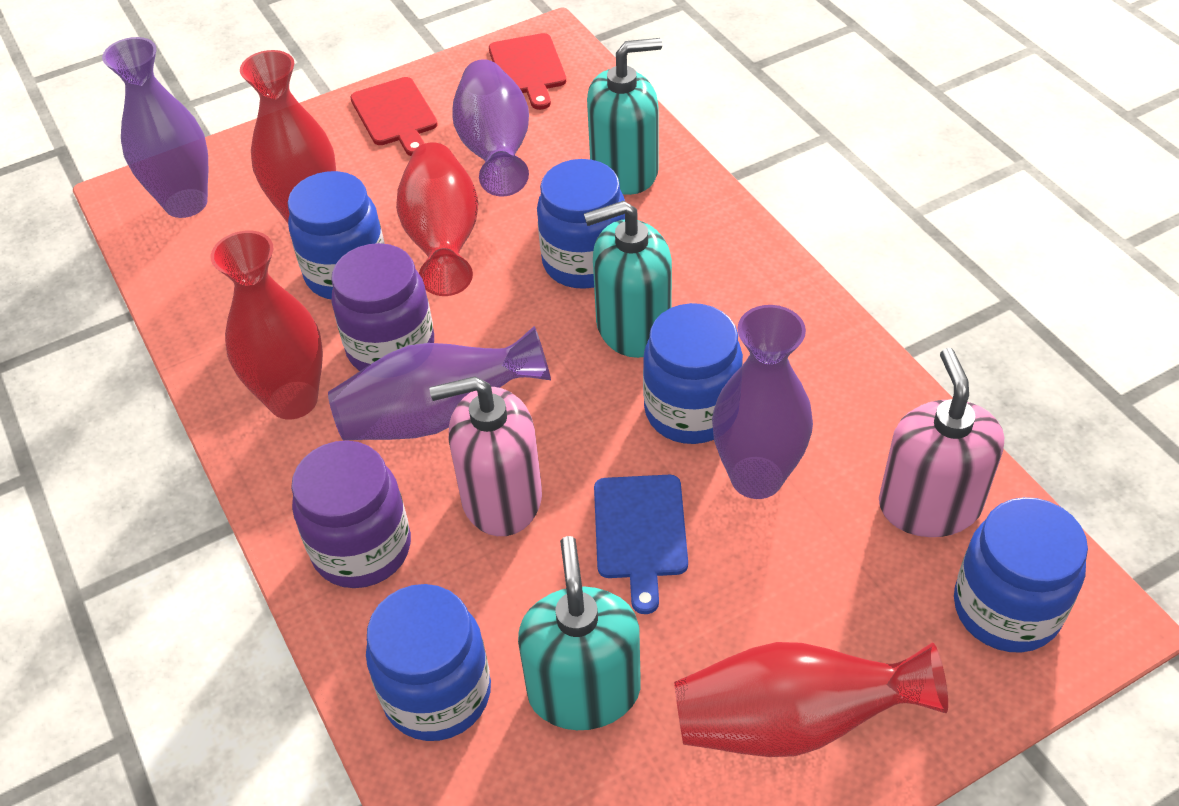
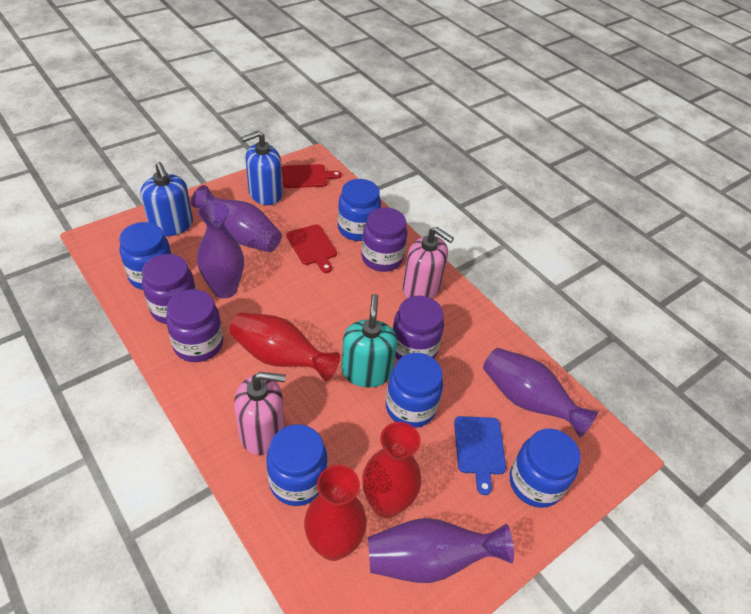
blue soap dispenser: none = 0 -> [141,162,193,236] [241,131,283,205] = 2
purple jar: [291,440,411,588] [331,243,434,371] = 2 -> [142,254,196,324] [166,289,223,362] [361,207,407,272] [392,296,444,360] = 4
red vase: [211,231,323,420] [240,50,336,223] [396,142,478,296] [674,642,948,757] = 4 -> [230,312,340,381] [304,465,367,561] [362,422,421,518] = 3
turquoise soap dispenser: [518,536,641,730] [584,201,672,358] [587,38,662,195] = 3 -> [341,294,397,387] = 1

